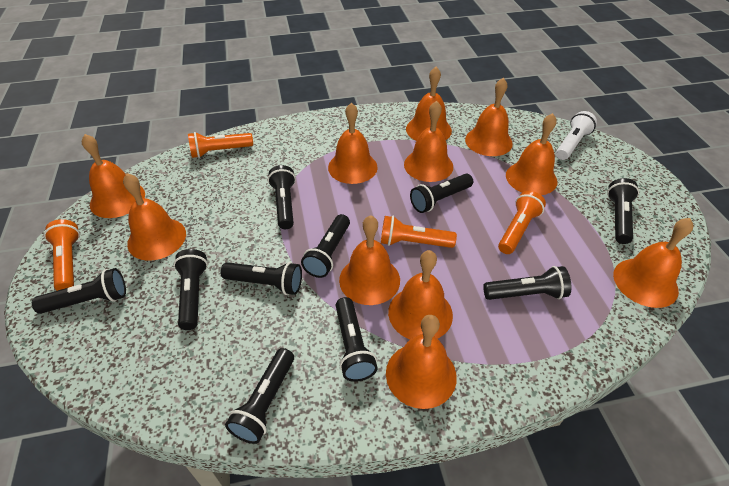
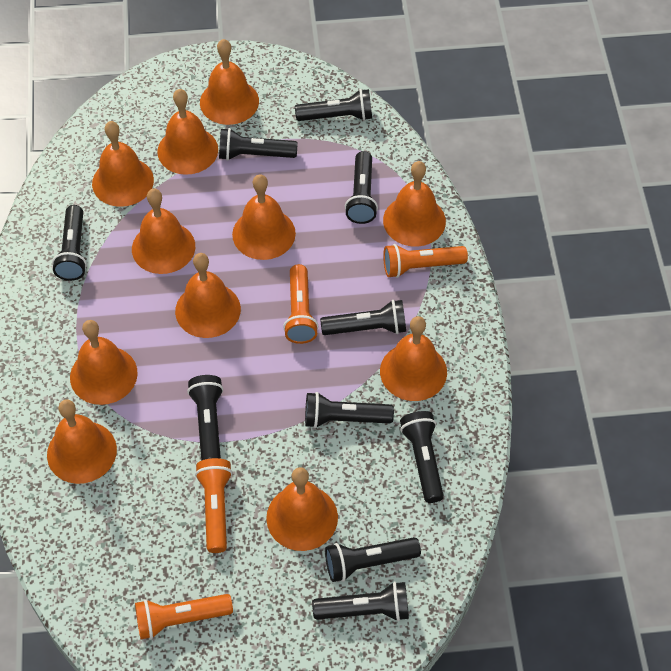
white flashlight: [556,111,597,160] = 1 -> none = 0

